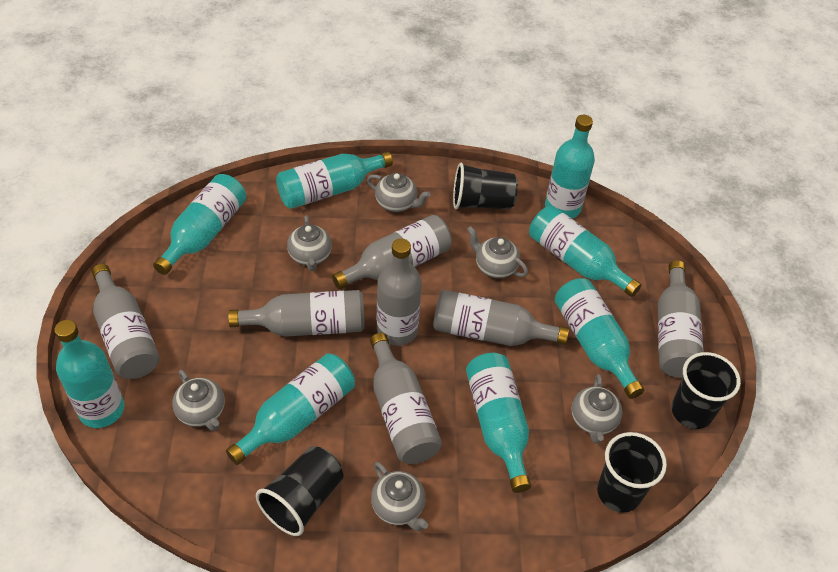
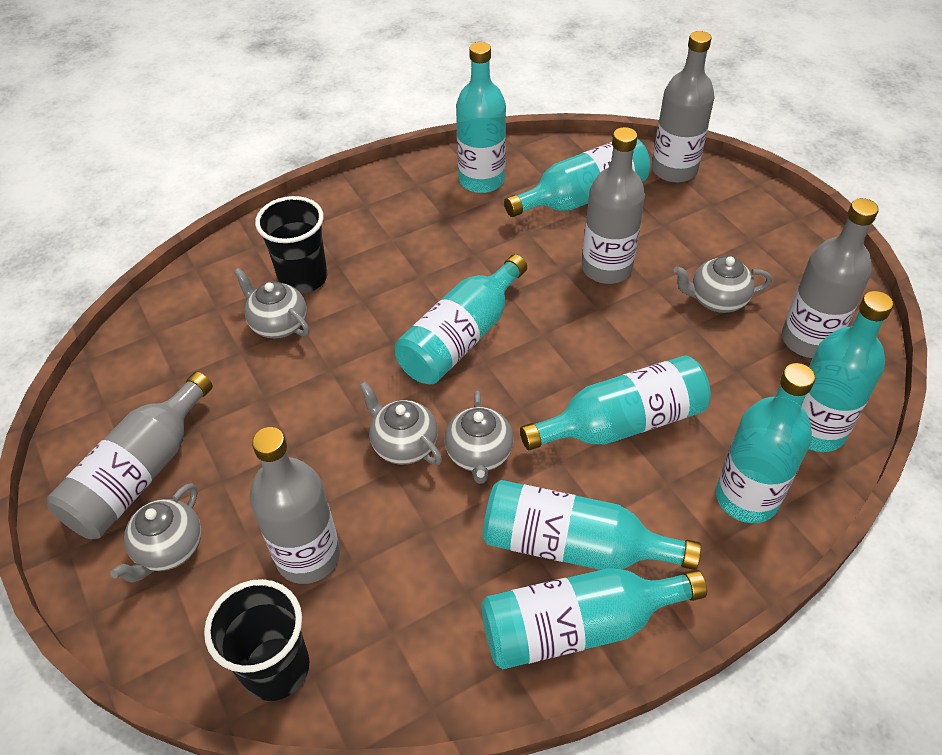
black cup: [256,446,344,536] [453,163,518,210] [597,432,667,513] [671,352,741,429] = 4 -> [204,579,309,701] [255,196,327,293] = 2
grey bottle: [92,264,160,379] [228,290,365,337] [332,215,452,289] [370,333,442,464] [377,238,422,346] [433,290,569,346] [658,260,703,378] = 7 -> [47,372,213,539] [250,427,340,584] [582,127,645,284] [652,31,714,183] [782,198,879,358] = 5
grey teapot: [172,370,225,431] [287,215,332,271] [367,173,430,212] [371,462,428,531] [467,226,528,279] [571,374,622,444] = 6 -> [110,483,201,583] [234,268,310,339] [359,381,442,465] [444,391,514,484] [673,256,772,313] = 5

